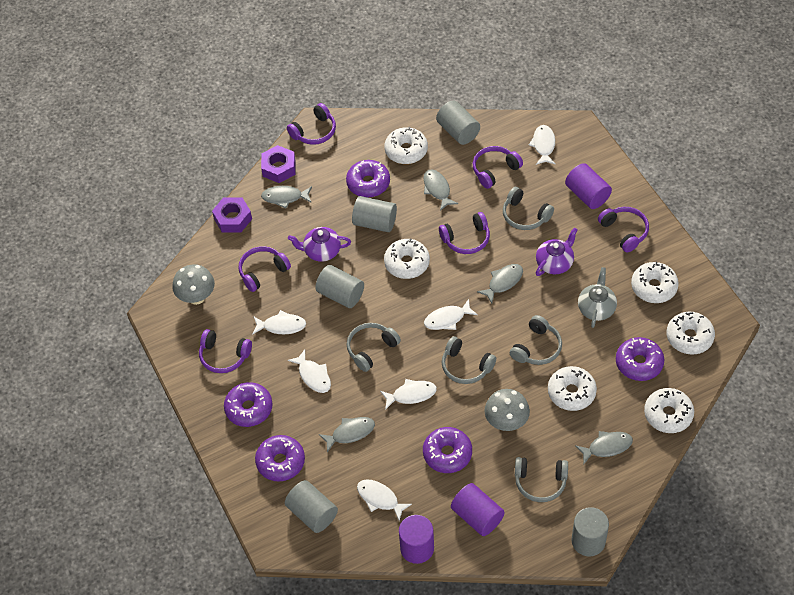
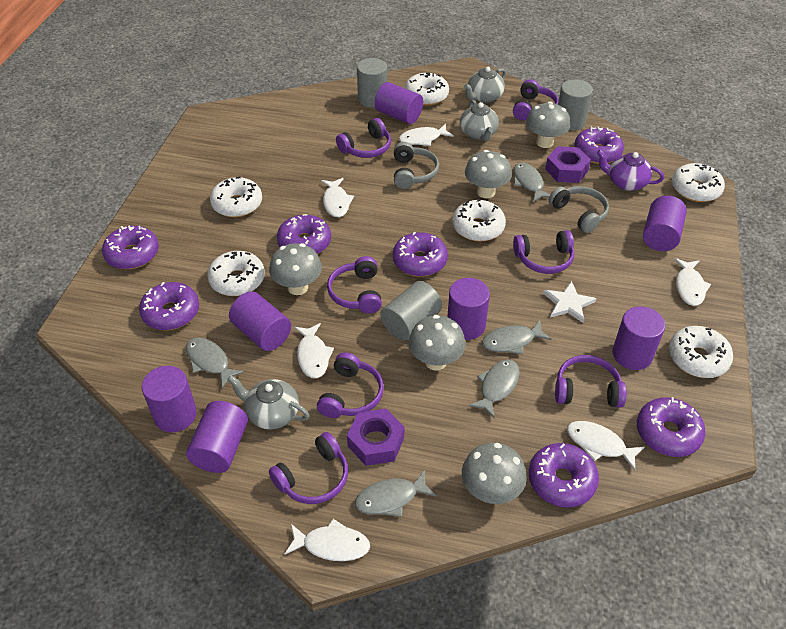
grey cylinder: [285,480,338,533] [315,265,364,308] [352,196,397,232] [436,101,480,145] [571,507,609,557] = 5 -> [357,58,387,108] [380,281,442,340] [558,79,593,130] = 3
grey headphones: [347,323,401,372] [442,336,496,384] [503,187,554,230] [510,315,562,365] [515,457,568,502] = 5 -> [394,142,439,189] [549,186,609,233] = 2
grey mushroom: [172,264,215,305] [485,389,530,431] = 2 -> [269,243,322,295] [409,315,466,370] [462,443,527,504] [465,150,512,198] [526,101,570,148] = 5
grey teapot: [578,267,617,328] = 1 -> [227,375,310,429] [460,99,499,141] [464,67,506,103] = 3
purple cylinder: [399,515,434,564] [451,483,505,536] [565,163,612,209] = 3 -> [142,366,197,432] [186,401,248,473] [229,291,291,351] [375,82,423,124] [447,278,490,340] [612,306,665,370] [643,196,687,251] = 7
purple donut: [224,382,273,427] [255,435,305,482] [346,160,390,198] [423,427,472,473] [616,337,664,381] = 5 -> [102,225,159,269] [139,282,199,330] [277,214,331,254] [393,232,448,276] [529,443,599,508] [574,126,624,164] [637,397,706,457] = 7
purple headphones: [199,329,252,373] [239,246,291,292] [287,103,336,145] [439,212,490,254] [473,146,523,189] [598,207,649,252] = 6 -> [269,432,348,504] [317,352,384,418] [327,256,382,314] [336,118,391,158] [513,80,559,120] [513,230,574,274] [555,355,627,408] = 7
purple teapot: [288,227,351,262] [536,227,578,276] = 2 -> [597,150,664,191] = 1
white star: none = 0 -> [543,281,597,323] = 1

